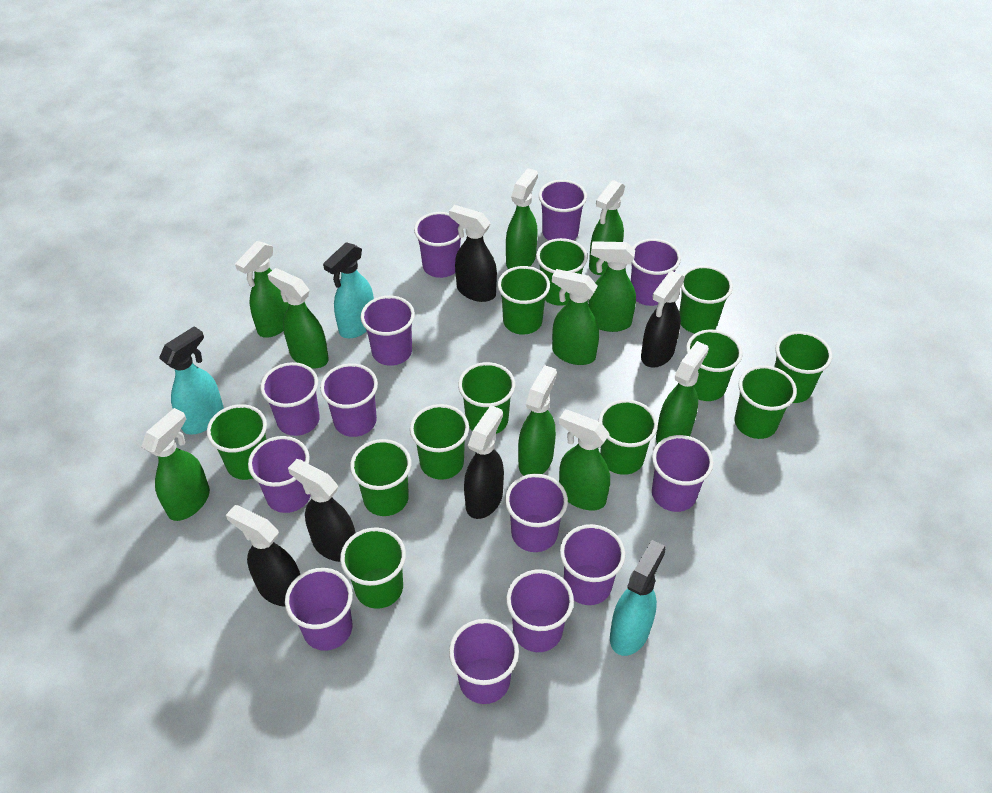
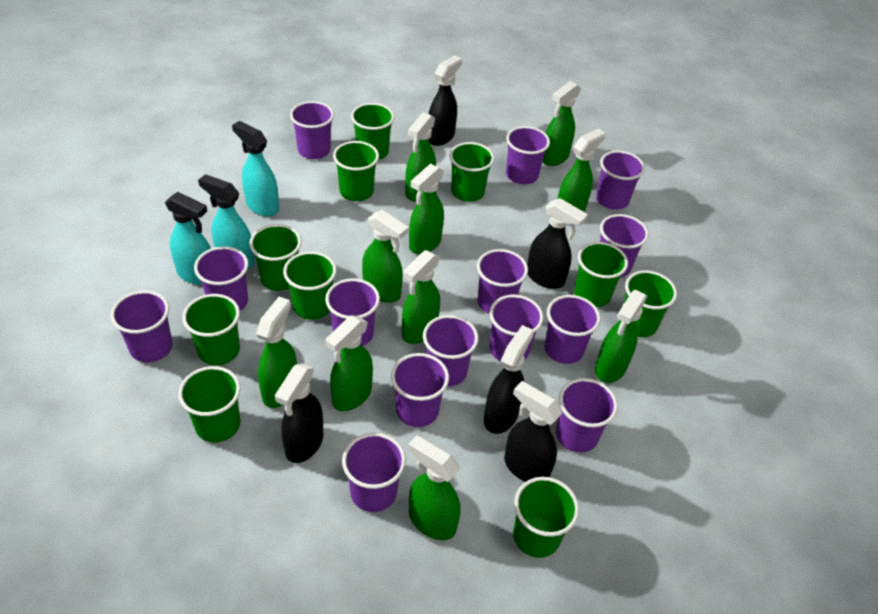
green cup: [207,404,267,480] [340,527,406,609] [350,439,411,516] [410,404,469,480] [458,362,515,434] [498,266,550,335] [536,238,588,306] [598,399,658,475] [679,266,733,333] [686,330,743,401] [735,365,797,439] [774,331,832,403] = 12 -> [178,366,241,443] [182,294,240,365] [249,224,302,291] [283,252,337,320] [333,141,379,201] [351,103,395,160] [449,142,495,202] [513,477,579,558] [574,242,628,307] [619,270,677,337] = 10
purple cup: [248,436,311,513] [260,362,320,436] [285,568,353,651] [320,363,378,437] [361,296,415,366] [414,212,464,278] [449,619,519,704] [505,474,568,552] [506,569,574,652] [539,180,587,240] [560,524,625,605] [631,239,681,306] [652,435,714,512] = 13 -> [111,291,173,363] [194,246,249,311] [290,101,334,159] [325,278,380,346] [342,433,406,512] [391,353,449,427] [423,315,479,386] [477,249,528,314] [489,295,544,361] [506,126,550,184] [544,295,601,364] [556,378,618,453] [596,151,645,210] [600,214,649,277] = 14

